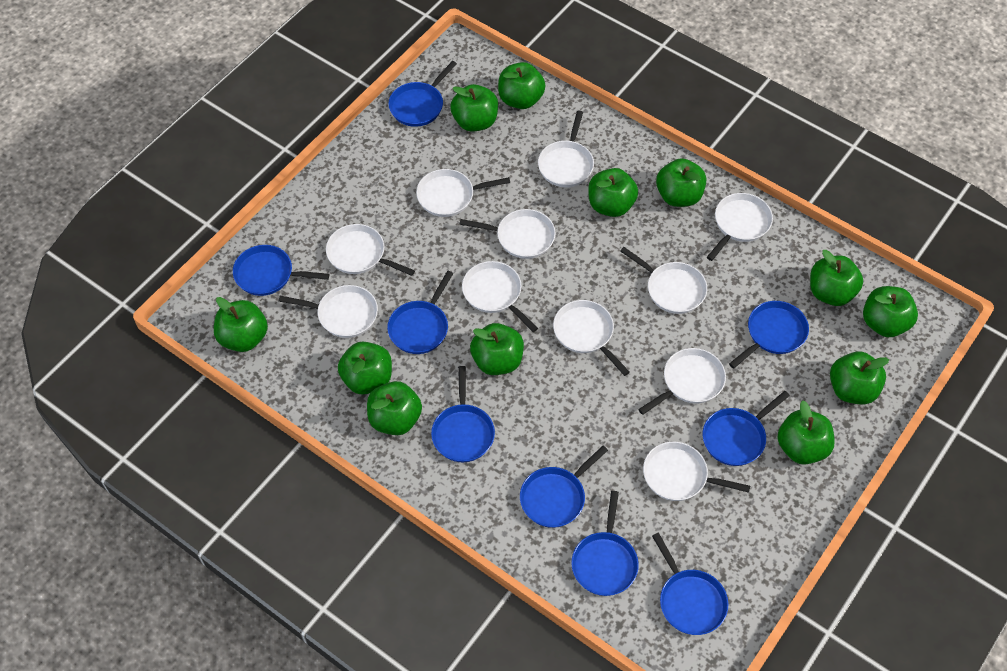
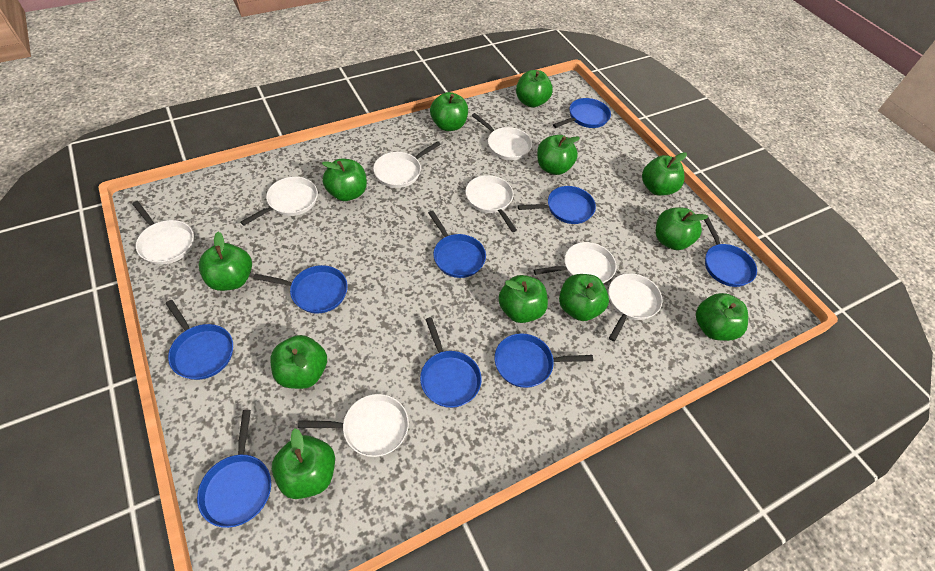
white pan: [278,285,378,338] [326,224,415,276] [416,169,510,217] [459,209,555,259] [462,261,538,332] [538,111,594,187] [553,300,630,376] [620,247,707,314] [638,348,726,415] [643,442,750,501] [707,193,773,261] = 11 -> [132,201,194,264] [241,177,318,226] [298,394,409,457] [373,141,441,188] [465,175,517,232] [472,113,532,160] [533,242,616,284] [609,273,663,342] = 8

